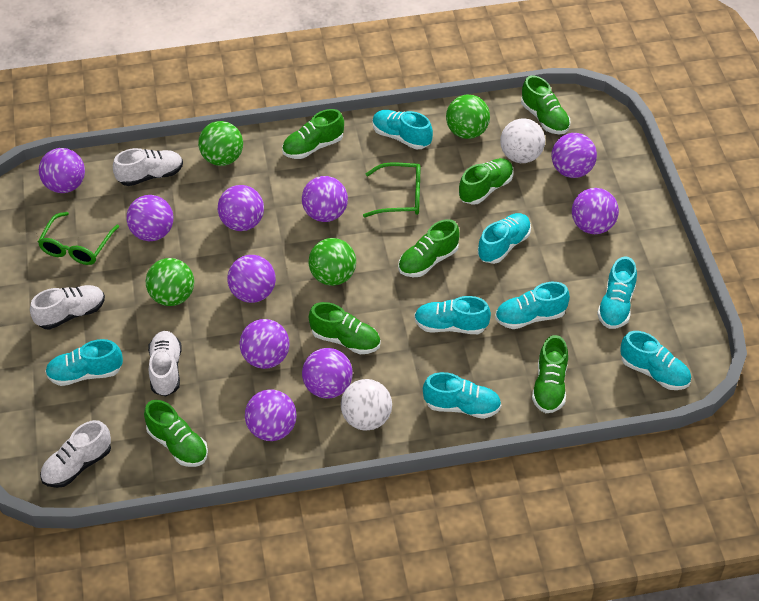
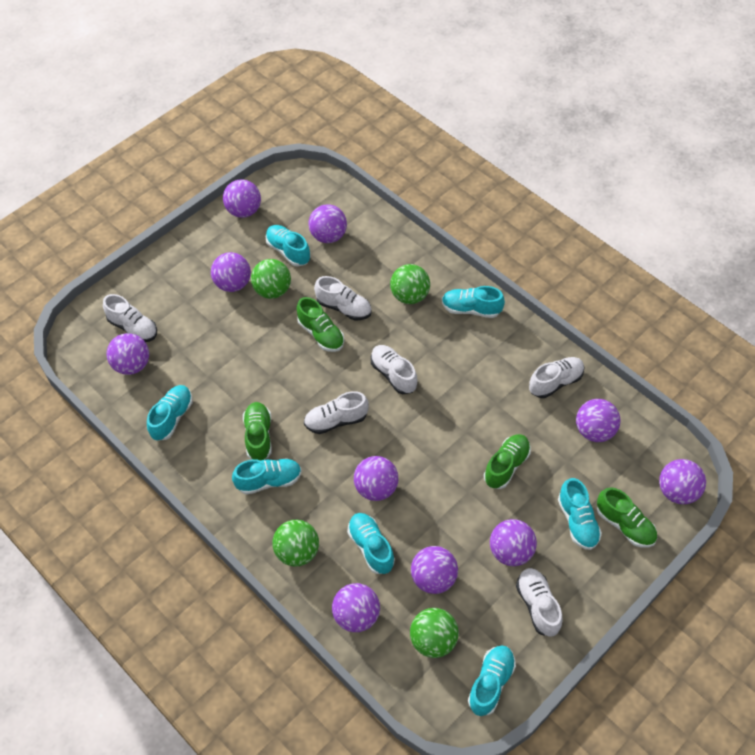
green glasses: [38,212,119,265] [363,162,421,217] = 2 -> none = 0
green shoe: [144,400,208,467] [282,109,344,159] [309,302,380,354] [398,219,460,277] [459,158,513,205] [521,75,571,134] [532,335,568,413] = 7 -> [243,402,272,460] [297,297,344,352] [484,434,531,489] [597,487,657,548] = 4
turquoise shoe: [45,339,123,386] [373,110,433,150] [414,296,491,334] [423,372,501,419] [478,213,531,264] [495,282,570,329] [597,257,637,329] [620,331,691,390] = 8 -> [147,385,193,441] [232,458,302,495] [266,225,311,267] [347,513,395,574] [442,286,505,318] [468,645,516,716] [558,478,602,550] = 7
white ball: [341,379,392,431] [500,118,545,163] = 2 -> none = 0
white shoe: [30,285,105,330] [40,420,111,488] [113,148,183,186] [148,331,182,397] = 4 -> [103,294,157,342] [304,391,369,434] [314,276,372,320] [371,345,417,394] [516,568,563,637] [529,357,585,398] = 6

